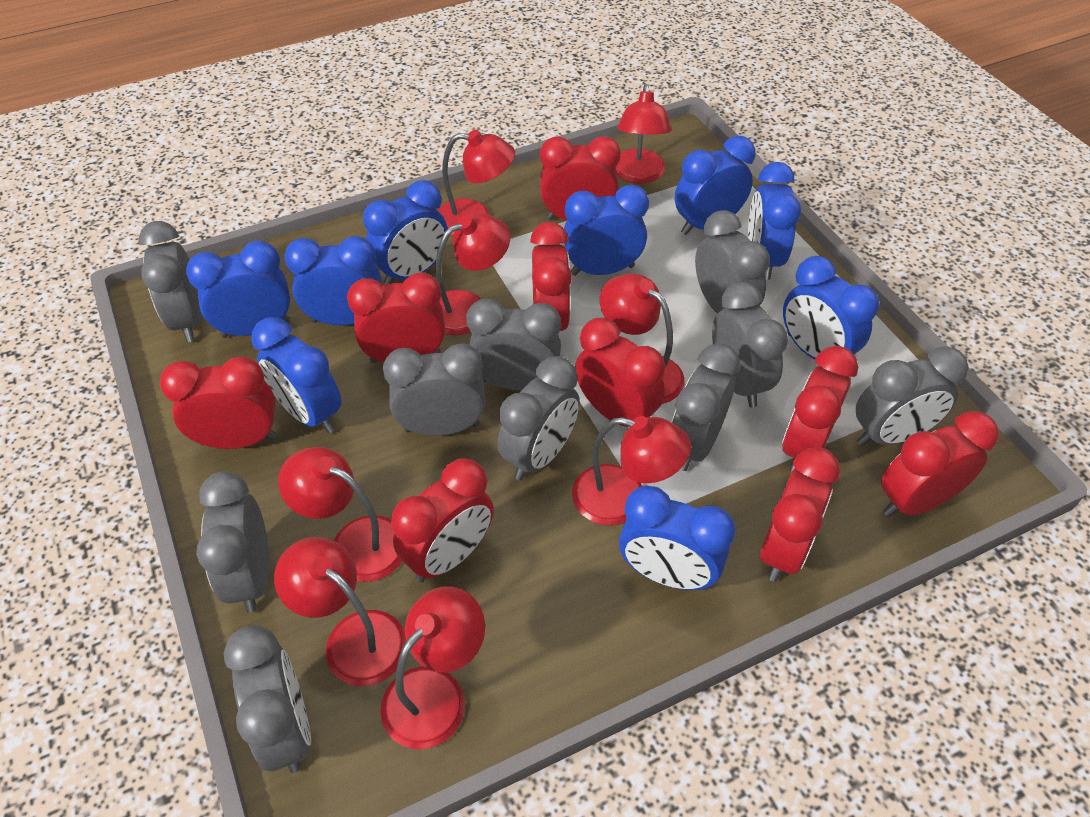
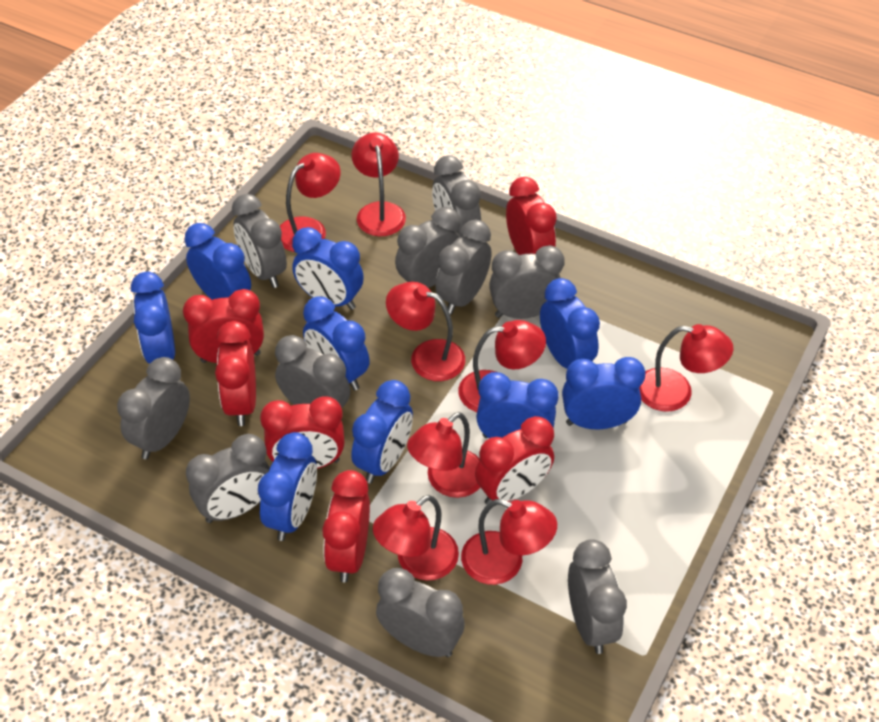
red clock: [160,357,277,449] [347,272,445,363] [391,458,494,582] [530,222,572,331] [540,136,621,220] [575,318,665,427] [760,447,840,582] [782,346,858,472] [881,411,999,517] = 9 -> [183,289,264,363] [215,321,256,426] [260,396,344,469] [322,470,370,583] [475,416,554,505] [506,177,557,255] = 6

